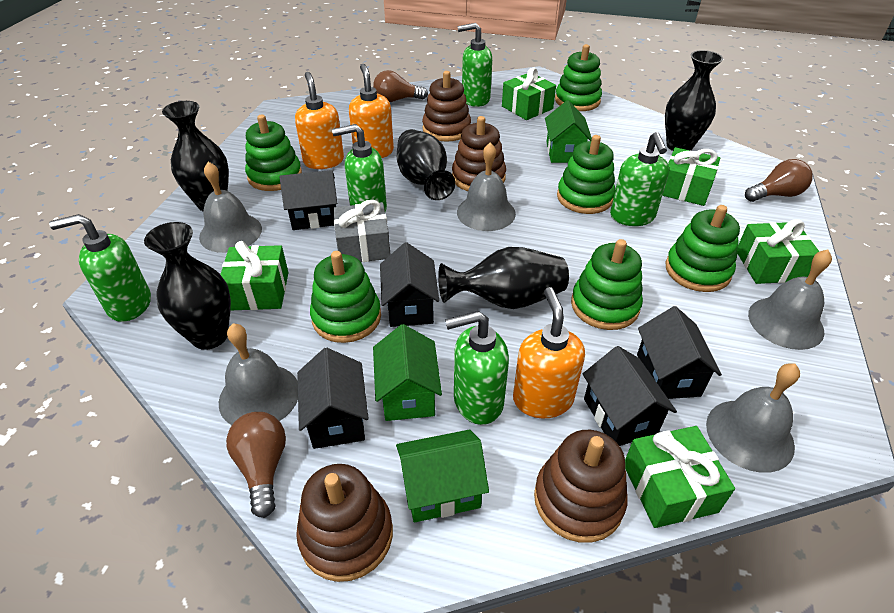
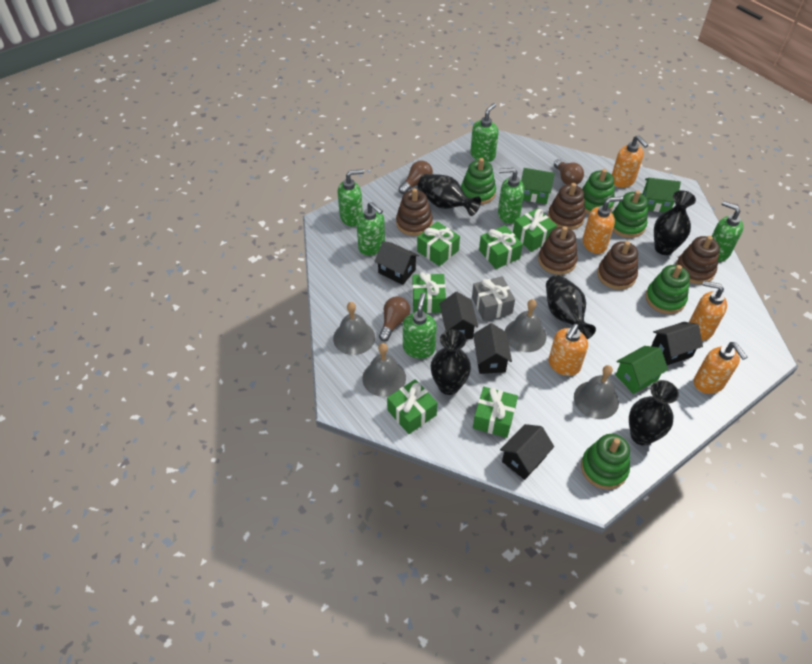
brown stacking toy: [296,464,393,582] [422,71,471,142] [452,116,506,191] [534,430,628,543] = 4 -> [396,188,433,236] [538,226,578,275] [548,183,585,230] [597,241,638,290] [676,236,720,284] = 5
green gift: [220,241,289,311] [502,68,556,120] [625,426,735,528] [662,147,720,206] [737,219,820,284] = 5 -> [387,379,437,434] [412,272,446,313] [417,222,460,266] [473,387,518,438] [479,225,523,269] [513,208,557,252] = 6
green soap dispenser: [49,214,151,322] [332,124,387,212] [445,311,509,425] [457,23,492,107] [610,132,669,226] = 5 -> [338,169,364,227] [357,202,385,256] [403,293,437,359] [470,103,499,162] [498,168,524,224] [712,201,744,262] = 6
green stacking toy: [245,115,302,191] [310,251,381,343] [555,44,602,111] [557,135,615,214] [571,239,643,330] [666,205,740,292] = 6 -> [461,158,496,205] [581,434,630,489] [582,169,615,214] [612,190,648,238] [645,265,690,314] = 5
grey bell: [199,162,262,253] [219,323,298,425] [457,143,516,231] [706,363,800,473] [748,250,832,350] = 5 -> [333,302,375,355] [362,343,406,397] [505,299,547,352] [574,365,619,419] = 4
orange soap dispenser: [295,72,344,169] [349,64,394,158] [513,287,585,419] = 3 -> [549,324,588,376] [583,196,623,254] [612,135,648,188] [689,281,727,341] [694,342,747,394] = 5

